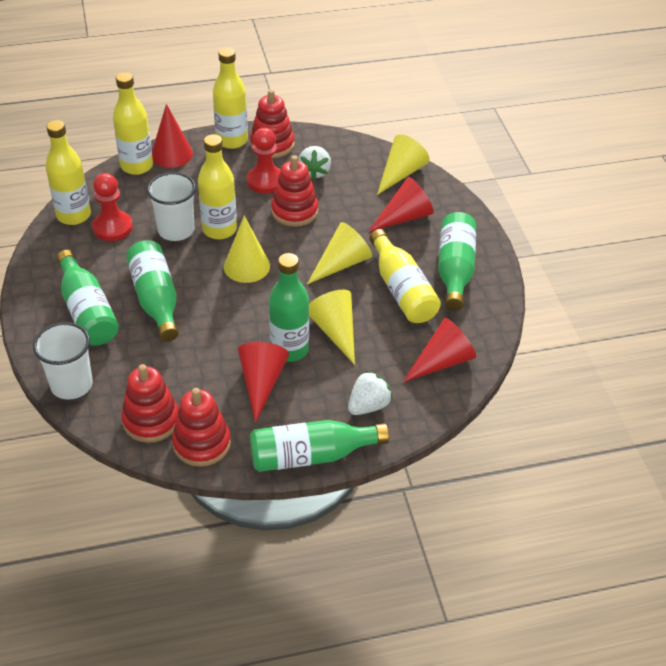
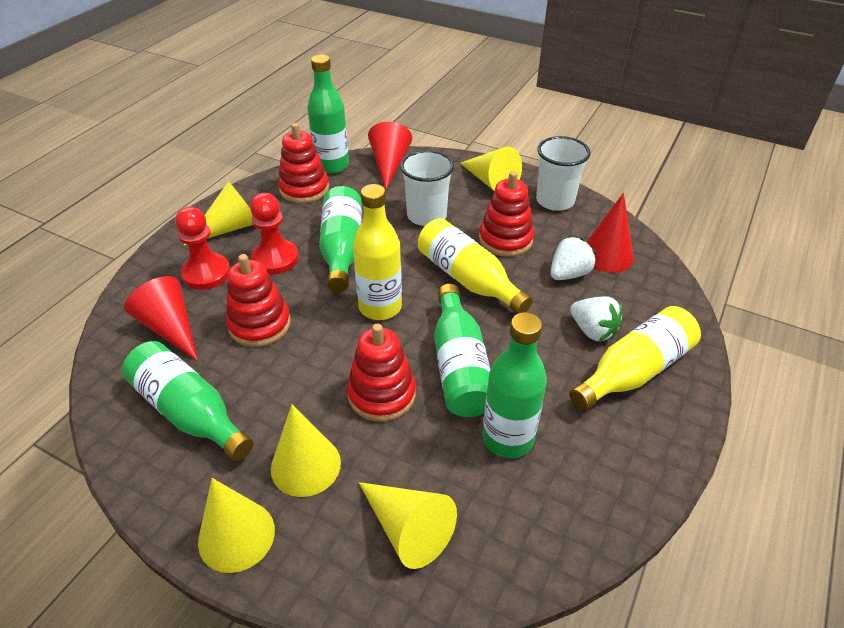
red cone: [152,104,193,168] [238,342,289,423] [368,177,434,232] [403,318,476,382] = 4 -> [124,276,198,361] [368,122,412,189] [587,193,634,273] = 3
yellow bottle: [46,120,91,225] [113,72,153,175] [198,134,237,239] [213,48,248,149] [370,229,441,323] = 5 -> [353,184,402,320] [418,218,533,314] [569,306,701,411] = 3
yellow cone: [224,216,270,283] [307,222,372,284] [309,290,355,365] [377,134,430,195] = 4 -> [184,181,253,245] [198,478,275,573] [271,405,341,497] [359,482,457,569] [460,147,522,191] = 5

